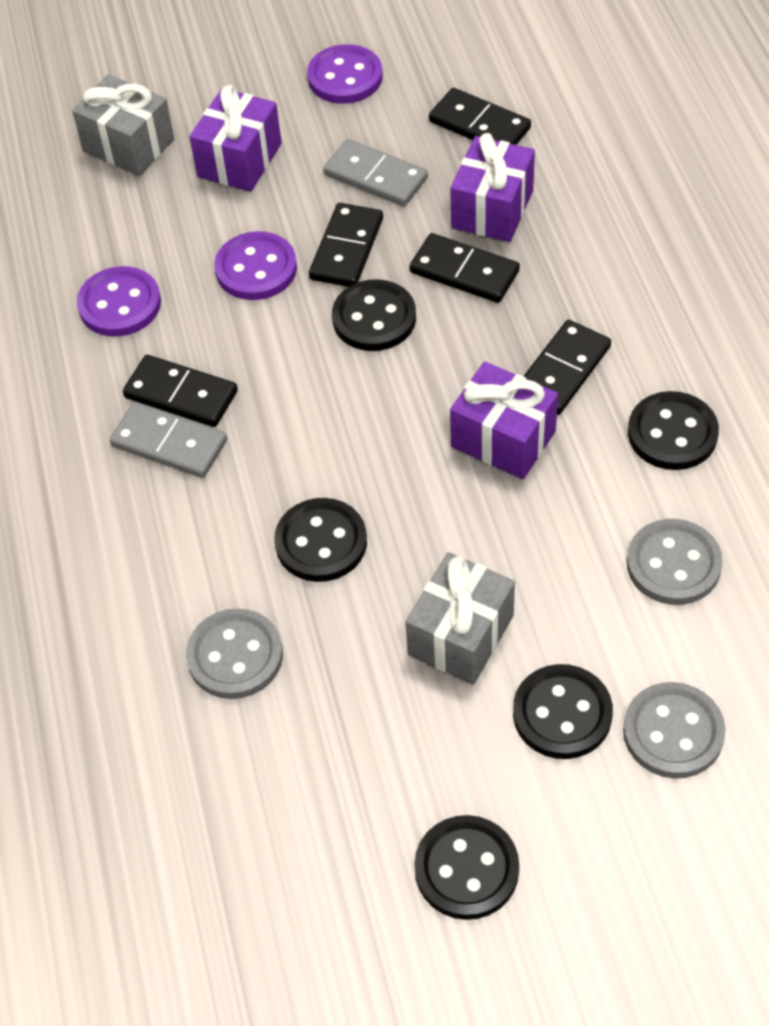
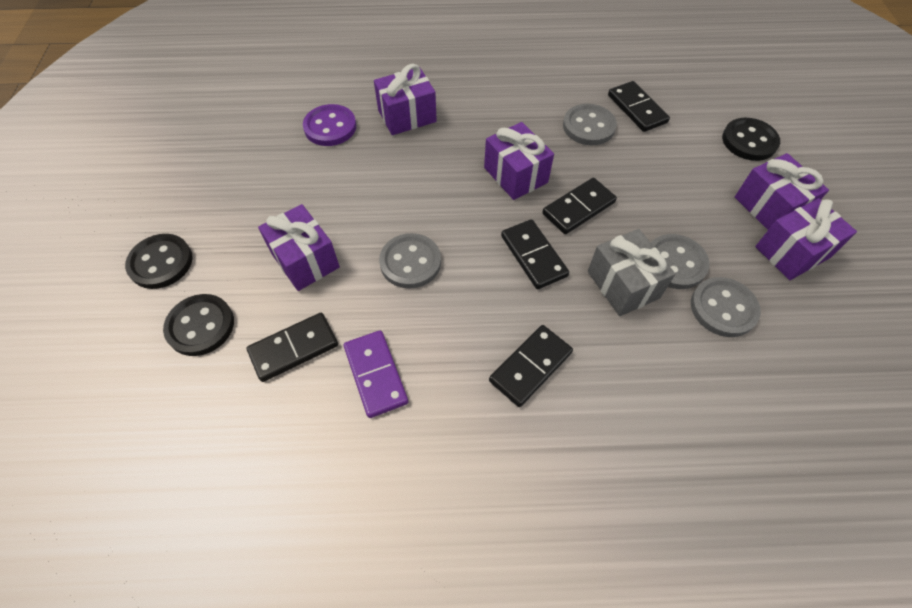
black button: [274,498,367,582] [332,279,416,351] [414,815,519,920] [513,664,613,759] [628,391,719,470] = 5 -> [125,234,193,289] [163,294,234,356] [722,118,780,161] = 3
grey button: [186,608,283,699] [623,682,725,779] [627,519,723,605] = 3 -> [379,233,441,289] [563,104,617,145] [651,234,710,289] [691,277,761,337] = 4
grey domino: [110,402,227,478] [323,139,428,206] = 2 -> none = 0
grey gift: [72,74,175,176] [406,552,515,685] = 2 -> [588,229,675,316] = 1
purple button: [77,266,161,336] [214,231,297,300] [307,44,383,104] = 3 -> [303,104,356,146] = 1
purple domino: none = 0 -> [344,330,408,418] = 1
purple gift: [190,85,282,192] [450,133,535,242] [450,361,558,479] = 3 -> [258,204,340,291] [374,64,437,135] [484,122,554,200] [735,153,829,230] [755,198,857,280] = 5

